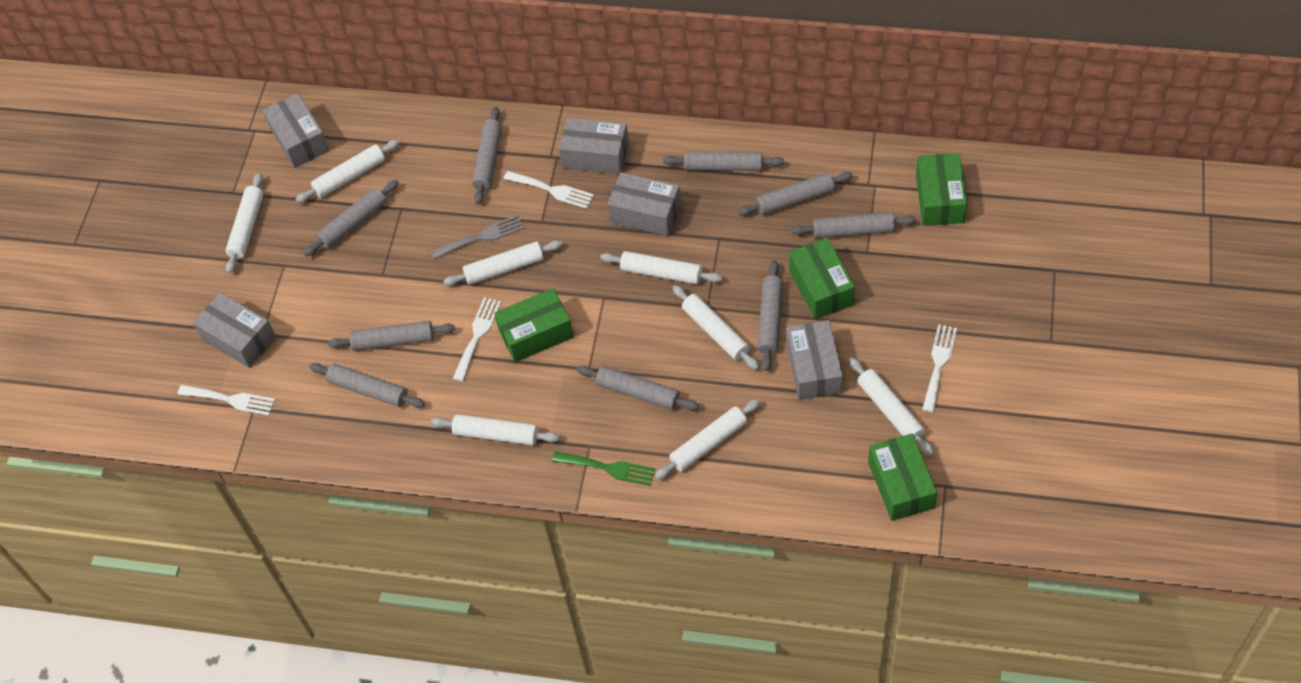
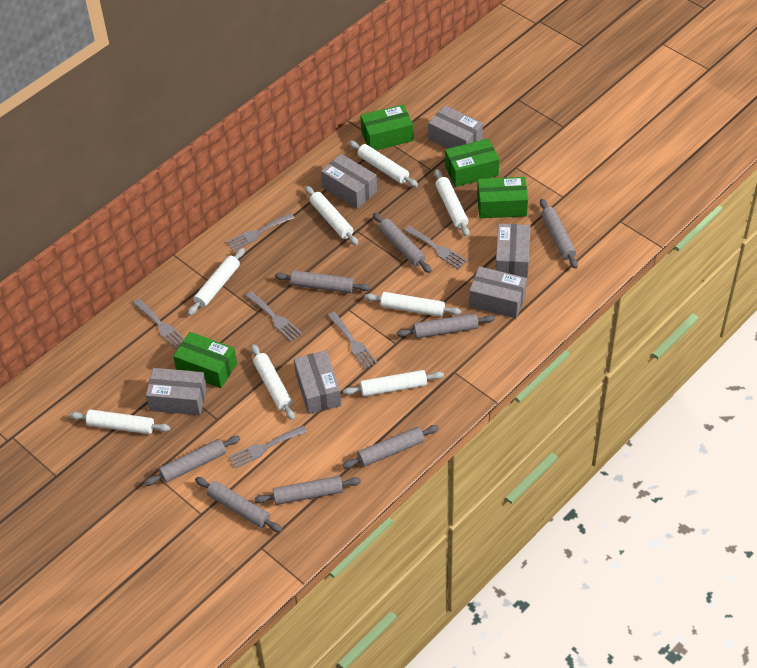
green fork: [552,451,655,486] = 1 -> none = 0
grey box: [193,293,276,368] [263,93,329,168] [559,117,629,174] [607,172,681,236] [786,320,843,400] = 5 -> [146,368,207,415] [294,350,341,414] [321,154,377,209] [428,105,483,149] [469,266,527,318] [495,224,530,278] = 6
grey fork: [431,215,524,259] = 1 -> [133,298,185,349] [226,213,294,251] [229,426,307,468] [245,291,302,342] [328,312,378,369] [404,226,467,269] = 6
grey rolling pin: [303,180,399,256] [309,363,425,408] [328,321,455,351] [472,107,502,204] [577,366,699,410] [663,151,784,171] [738,172,853,216] [758,260,783,371] [791,212,916,239] = 9 -> [144,436,240,486] [195,477,282,532] [254,476,361,505] [275,270,370,293] [342,425,439,469] [373,213,432,273] [397,313,495,339] [540,199,578,269] = 8
white fork: [178,385,275,416] [453,297,501,382] [504,171,594,209] [922,324,957,413] = 4 -> none = 0

